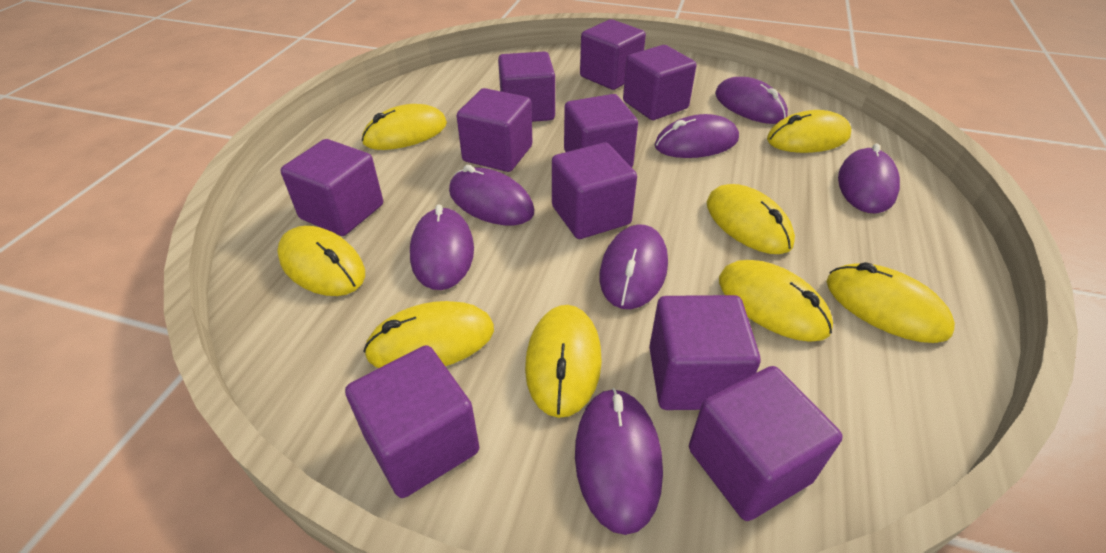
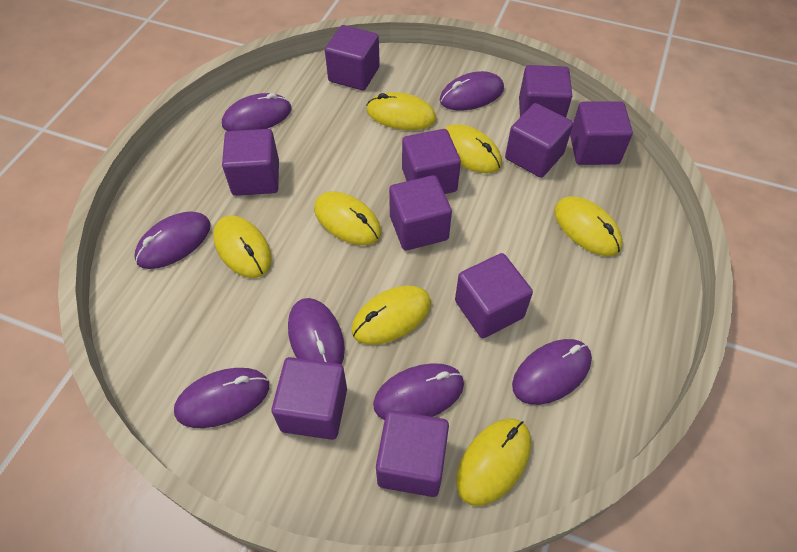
yellow mouse: [277,226,365,296] [362,104,447,150] [363,301,494,368] [525,305,602,418] [707,184,795,254] [719,260,833,342] [767,110,851,153] [827,262,955,343] = 8 -> [213,215,272,278] [314,191,381,245] [351,286,431,345] [367,92,436,130] [443,124,502,173] [456,418,531,506] [554,196,623,256] = 7

